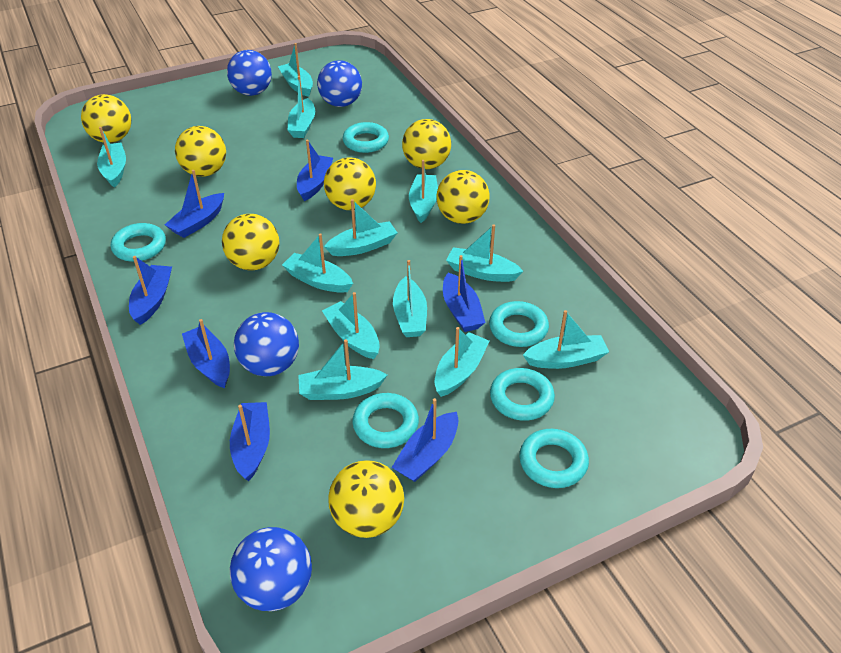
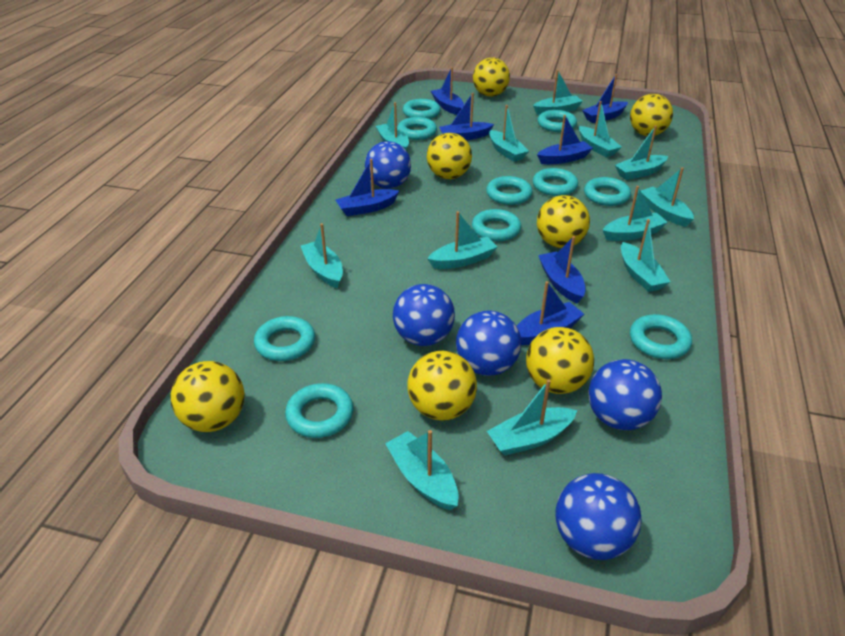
blue ball: [227,50,272,96] [230,527,312,611] [234,312,299,376] [317,60,362,107] = 4 -> [365,141,411,189] [393,284,455,346] [456,310,521,376] [555,473,641,560] [588,359,662,430] = 5
turquoise ring: [111,223,166,262] [343,122,389,153] [352,393,419,448] [489,301,549,347] [490,368,555,421] [519,429,589,488] = 6 -> [254,316,315,361] [285,383,353,438] [397,117,437,140] [403,99,441,119] [472,209,521,241] [486,176,533,205] [533,168,578,196] [538,110,577,132] [584,177,631,206] [630,314,692,359] = 10

